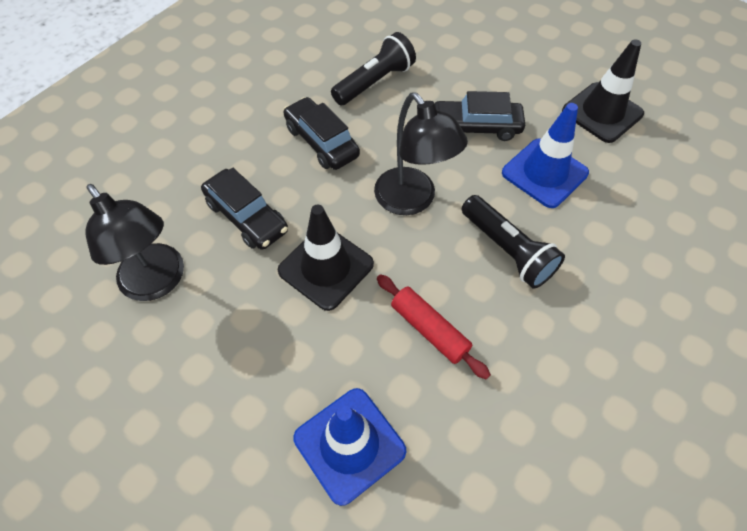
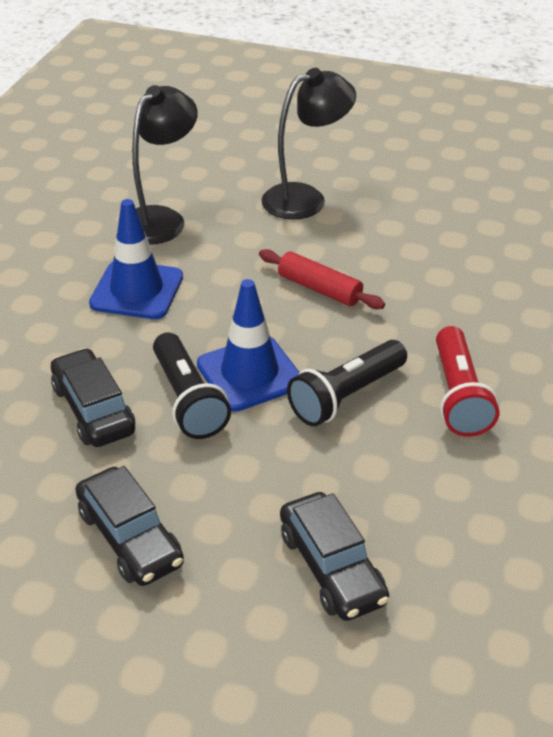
black traffic cone: [278,205,374,311] [562,39,644,143] = 2 -> none = 0
red flashlight: none = 0 -> [436,326,499,437] = 1

